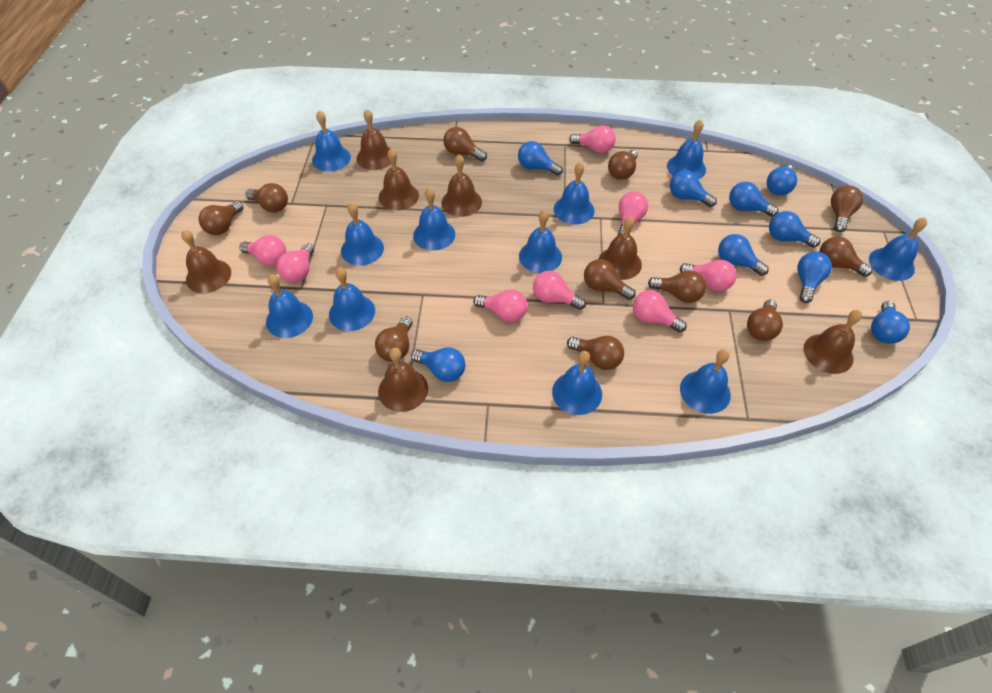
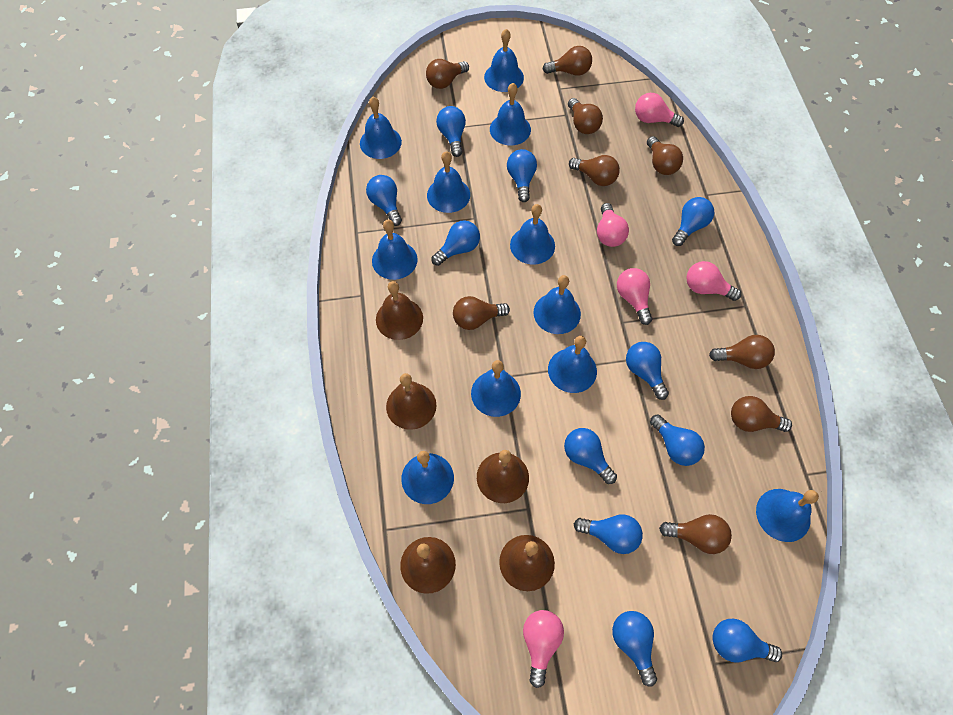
blue light bulb: [411,347,466,382] [518,141,563,176] [670,170,717,207] [718,234,769,276] [729,182,778,217] [767,165,797,196] [769,211,820,248] [797,252,832,303] [871,301,910,344] = 9 -> [366,175,402,226] [431,220,480,266] [436,106,466,157] [507,149,537,202] [564,428,617,484] [574,514,643,554] [612,611,657,687] [626,342,669,400] [650,414,705,466] [672,197,714,246] [713,619,782,663] = 11
brown bell: [181,230,231,293] [357,109,391,170] [378,348,428,412] [379,148,419,210] [442,155,482,217] [598,216,642,280] [803,310,862,374] = 7 -> [376,281,423,340] [386,373,437,430] [400,537,456,594] [477,450,529,503] [499,535,555,591] = 5
brown light bulb: [198,201,243,235] [245,183,288,213] [375,316,413,362] [443,127,487,161] [567,336,624,370] [584,259,636,300] [608,150,638,180] [648,271,706,303] [747,299,783,341] [819,237,872,277] [831,185,863,232] = 11 -> [426,59,469,89] [453,296,510,330] [543,46,592,76] [568,98,603,134] [569,155,620,186] [647,136,683,175] [659,514,732,554] [709,335,775,369] [731,396,792,432] = 9
pink light bulb: [239,235,286,266] [277,243,314,283] [473,289,527,322] [533,271,586,310] [569,125,616,153] [618,191,648,235] [633,290,687,333] [680,260,737,291] = 8 -> [523,610,564,688] [597,203,629,247] [617,268,652,325] [635,93,684,127] [686,261,741,301] = 5

